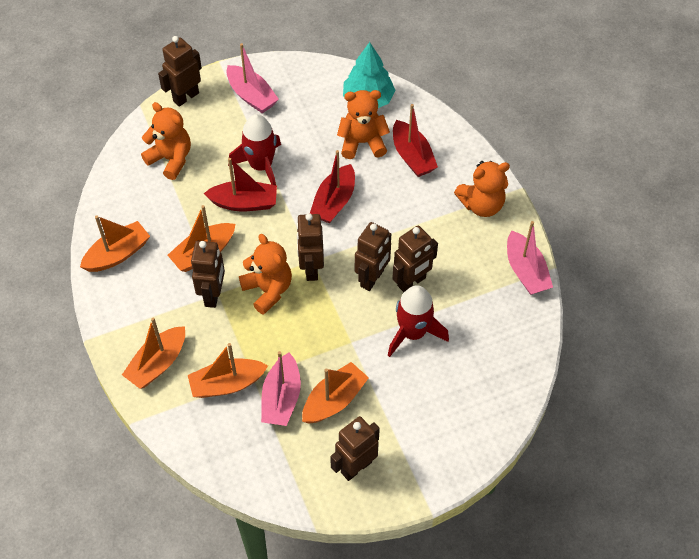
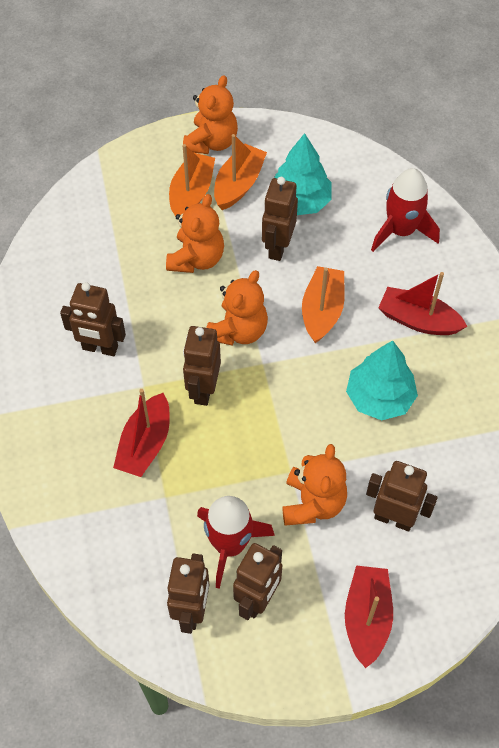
orange boat: [80,215,150,272] [122,318,185,389] [168,205,235,272] [188,343,268,398] [302,362,369,424] = 5 -> [169,144,215,216] [214,134,267,210] [302,266,345,343] = 3
pink boat: [226,43,279,113] [261,351,301,426] [507,221,553,295] = 3 -> none = 0
turquoise tree: [343,42,396,108] = 1 -> [274,133,332,215] [346,340,418,420] = 2

